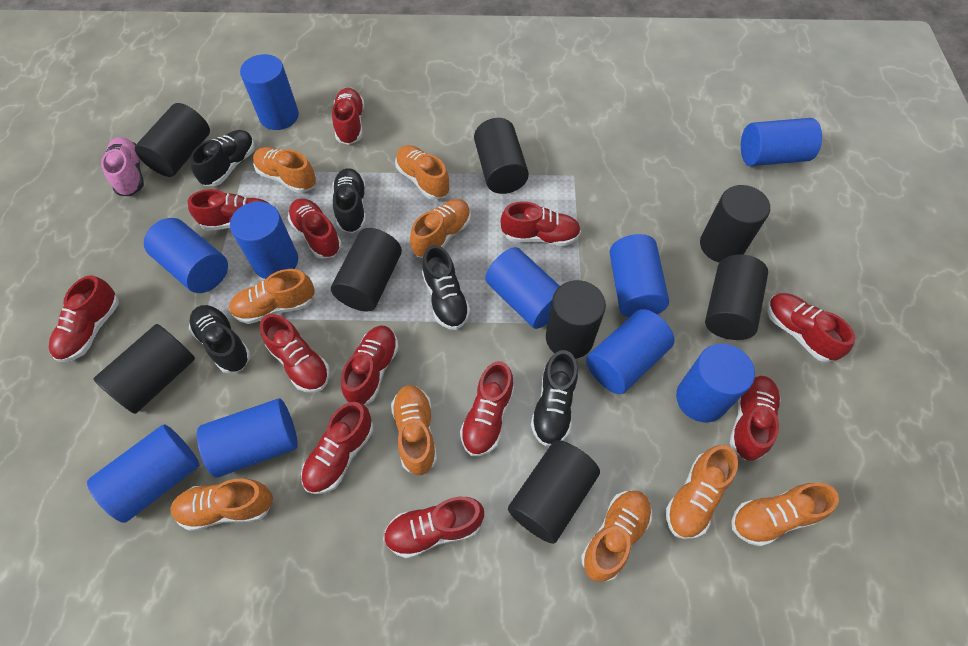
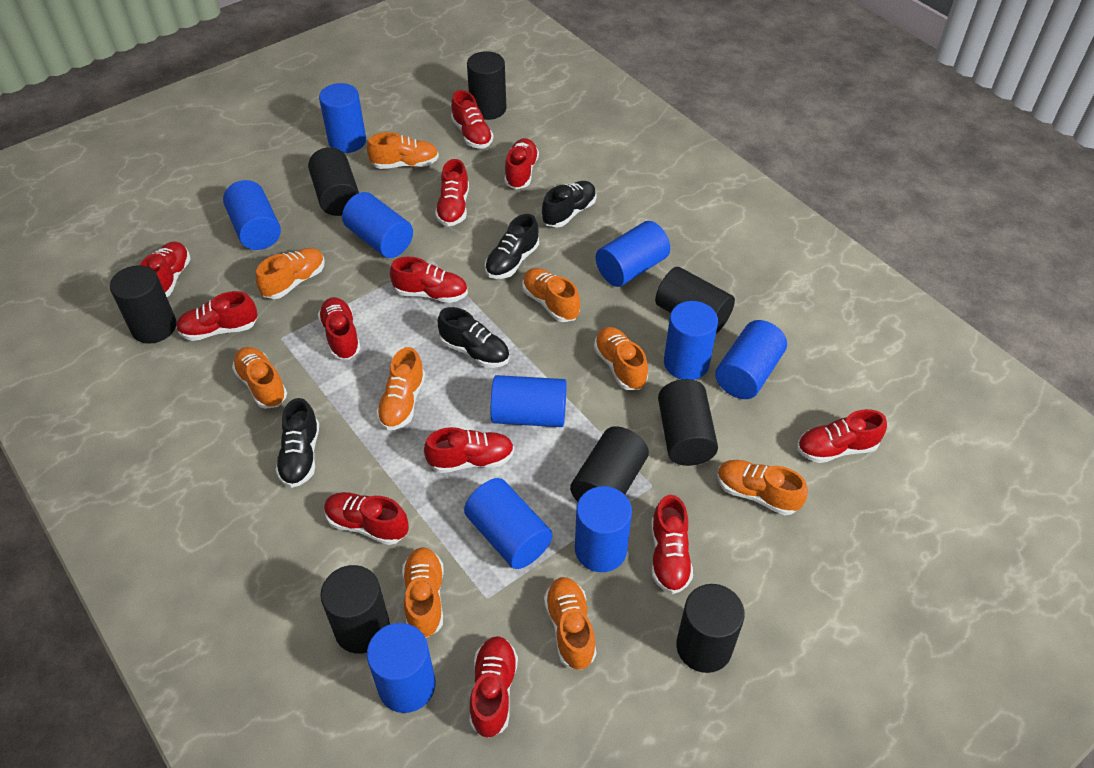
black shoe: [189,305,251,373] [190,130,255,186] [333,168,366,233] [422,245,470,330] [531,350,578,446] = 5 -> [275,398,319,488] [438,307,510,368] [485,214,539,279] [542,181,597,227] = 4
pink shoe: [101,137,144,196] = 1 -> none = 0

